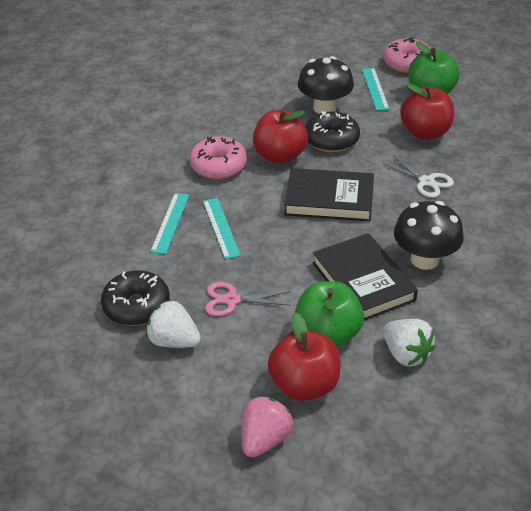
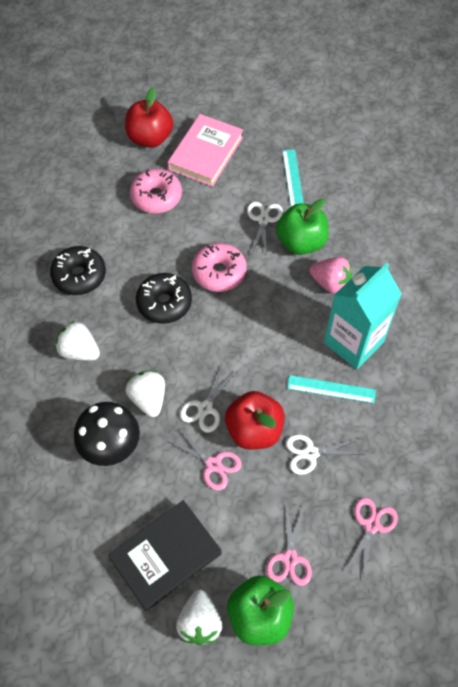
black book: [284,168,374,222] [313,233,418,321] = 2 -> [108,500,221,611] = 1
black mushroom: [298,56,354,114] [394,201,464,270] = 2 -> [74,402,140,466] = 1
pink book: none = 0 -> [167,114,243,187] = 1
pink scissors: [205,282,290,316] = 1 -> [168,427,242,490] [266,504,312,586] [345,498,398,580] = 3
red apple: [253,109,308,164] [268,312,340,401] [400,83,454,140] = 3 -> [125,87,173,148] [225,391,285,450] = 2
turquoise carton: none = 0 -> [324,263,402,369] = 1
turquoise ruler: [150,193,189,254] [203,198,241,259] [362,68,389,111] = 3 -> [282,150,304,206] [287,375,376,403] = 2
white scissors: [382,155,454,198] = 1 -> [180,366,236,433] [247,202,283,254] [286,434,365,475] = 3
white strawberry: [146,300,201,348] [383,319,436,366] = 2 -> [56,320,100,361] [126,371,165,417] [176,590,223,645] = 3

